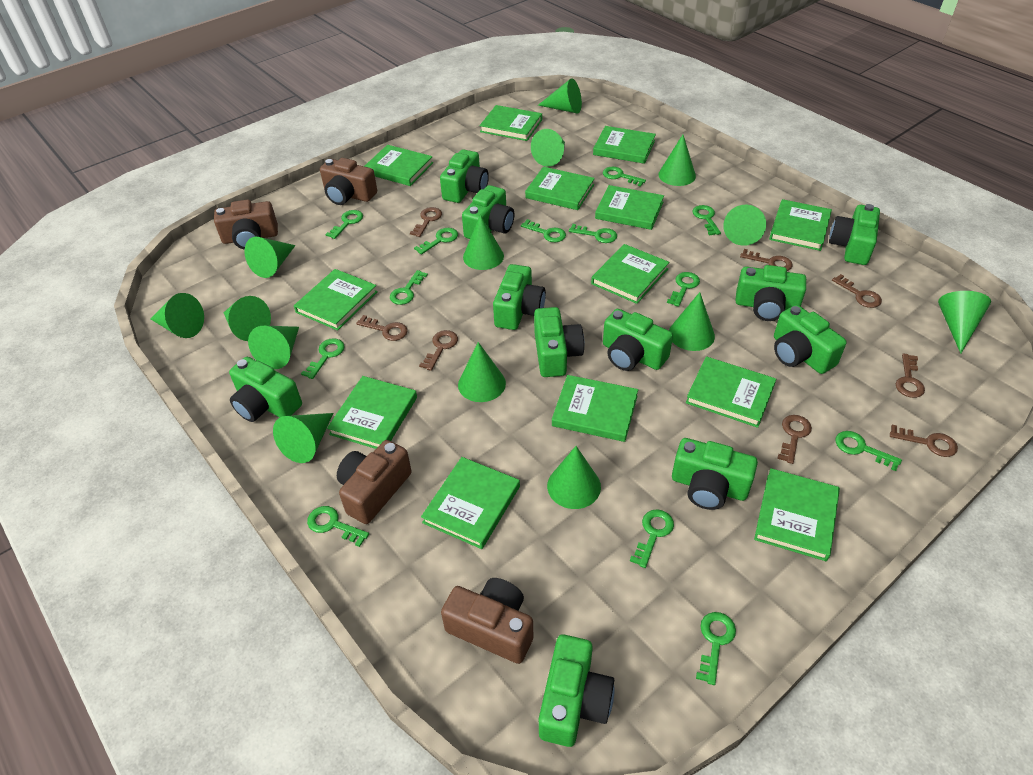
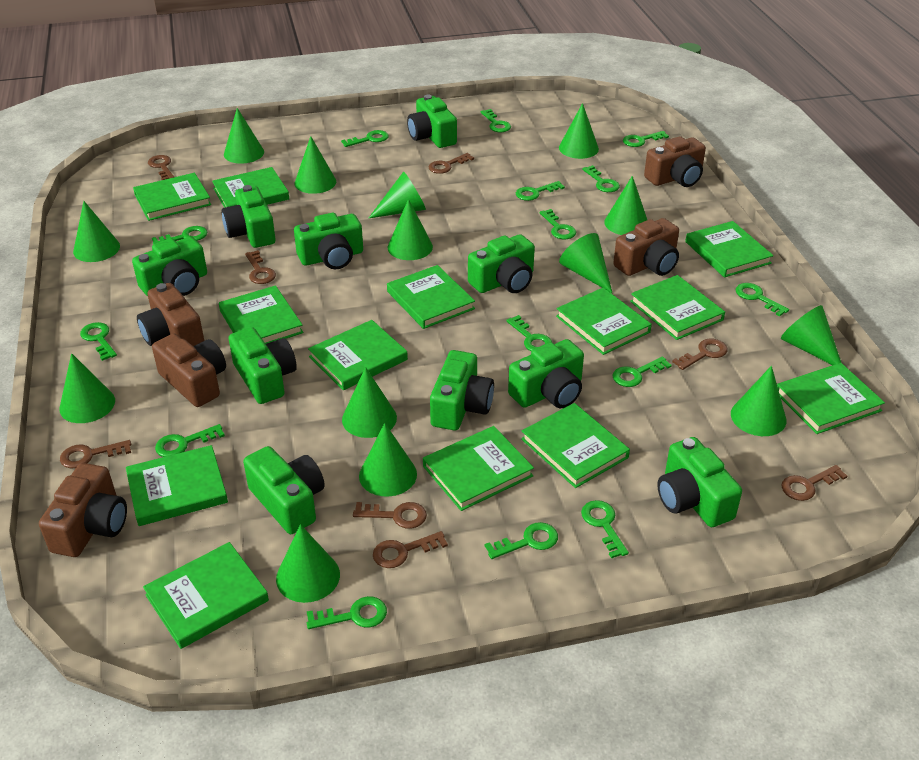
brown camera: [214,200,278,250] [320,158,377,205] [337,440,412,524] [441,578,533,664] = 4 -> [39,463,127,557] [137,283,204,346] [152,334,226,407] [613,218,679,276] [644,136,706,187] = 5
green camera: [229,357,302,422] [440,149,489,203] [462,185,514,239] [493,264,546,330] [534,307,584,377] [539,634,615,747] [603,309,673,371] [672,438,758,510] [736,265,806,321] [774,305,847,374] [829,204,880,265] = 11 -> [132,237,207,296] [222,185,276,248] [229,327,297,404] [243,446,325,534] [294,213,363,269] [407,95,457,148] [430,350,494,430] [468,234,535,293] [508,339,584,408] [657,437,742,527] = 10
green key: [301,338,345,379] [307,506,369,547] [325,210,363,239] [390,270,428,305] [414,228,458,255] [521,219,566,242] [569,224,617,243] [603,167,646,187] [630,509,674,568] [667,272,700,307] [693,205,721,236] [696,612,736,685] [835,431,902,471] = 13 -> [80,322,117,361] [152,226,207,245] [155,424,225,457] [307,596,387,629] [341,130,389,147] [481,109,511,132] [485,522,558,559] [506,315,552,352] [516,181,565,201] [540,209,576,239] [581,500,629,558] [582,165,620,192] [612,357,672,387] [623,131,669,147] [736,283,789,316] = 15

